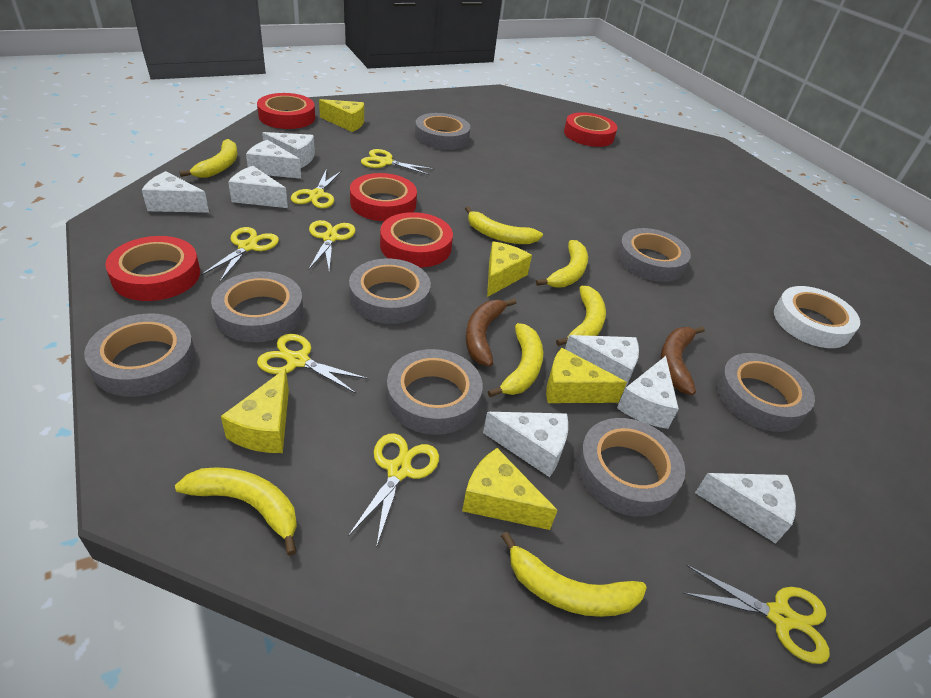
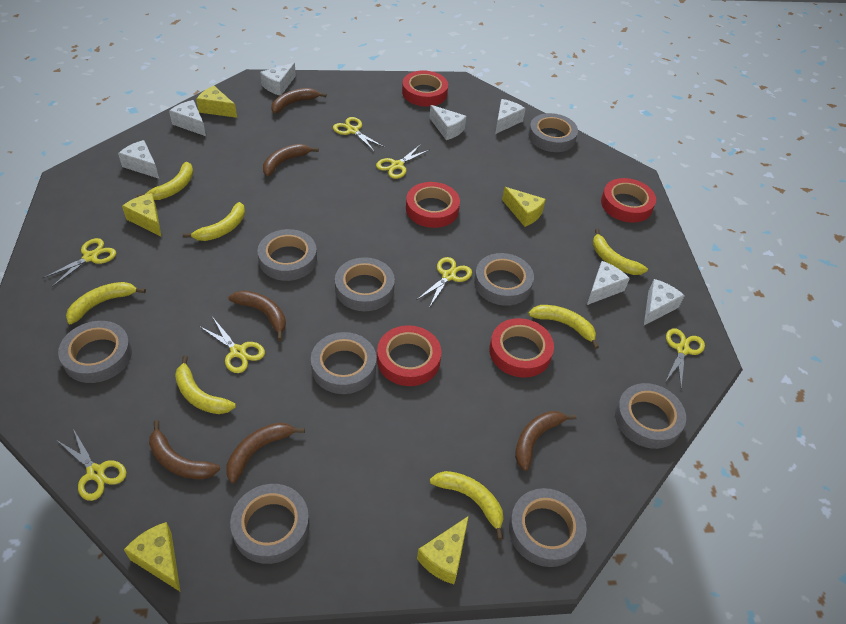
brown banana: [466,298,516,366] [661,326,705,395] = 2 -> [149,420,220,479] [226,422,305,483] [228,291,286,341] [263,144,319,176] [271,88,326,113] [515,411,577,471] = 6
grey tape: [84,313,196,397] [211,271,304,342] [349,258,431,324] [386,349,483,435] [415,113,470,150] [577,418,685,517] [617,228,691,282] [716,353,815,432] = 8 -> [58,321,132,383] [230,484,310,564] [257,229,317,281] [311,332,376,394] [335,257,395,311] [474,253,534,306] [509,488,587,567] [528,113,578,152] [615,383,686,449] = 9
white cheese: [142,171,209,213] [228,166,288,208] [246,140,301,179] [262,132,315,168] [483,412,568,477] [565,335,639,389] [617,356,679,429] [695,473,796,544] = 8 -> [118,140,159,179] [169,100,206,136] [260,63,296,96] [429,105,466,140] [495,99,526,134] [587,261,630,305] [644,279,685,325] = 7
white tape: [774,286,860,348] = 1 -> none = 0

